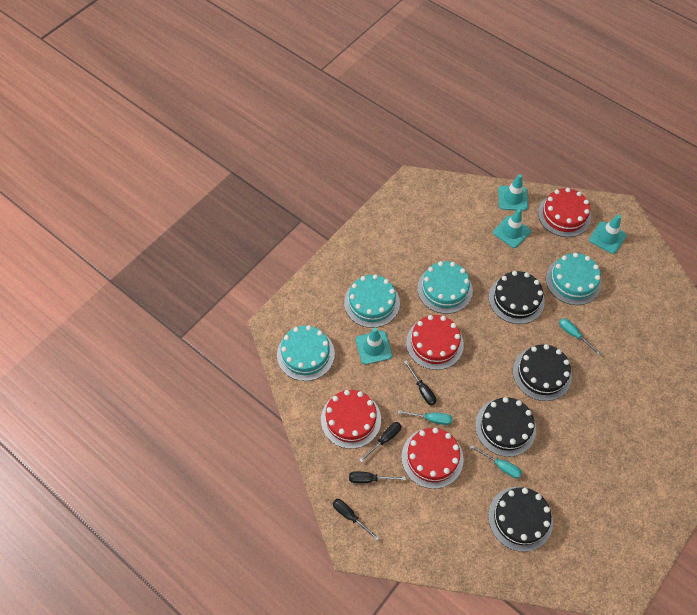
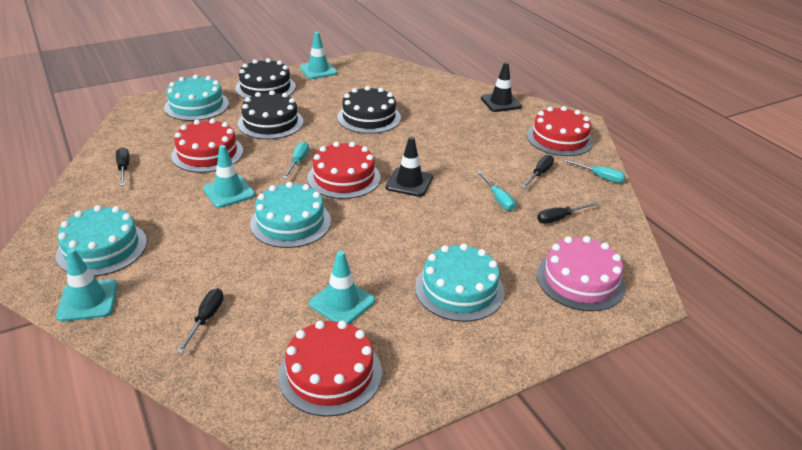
black cake: [475,397,536,457] [488,487,553,552] [489,271,545,324] [513,344,572,401] = 4 -> [235,58,296,99] [238,90,303,139] [337,86,401,134] = 3
black traffic cone: none = 0 -> [386,137,433,197] [481,62,522,112] = 2
pink cake: none = 0 -> [537,236,626,311] = 1

